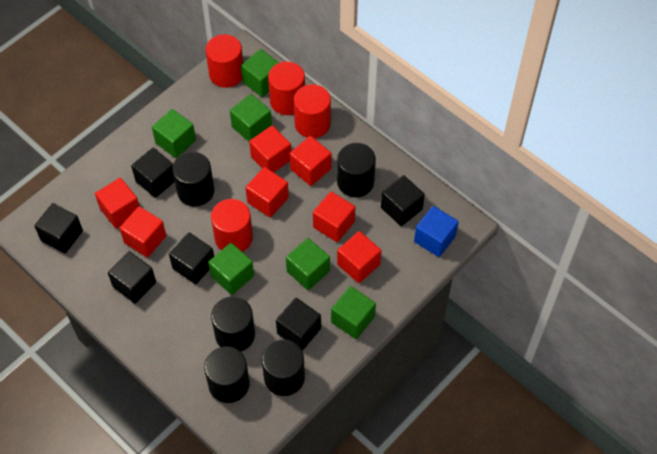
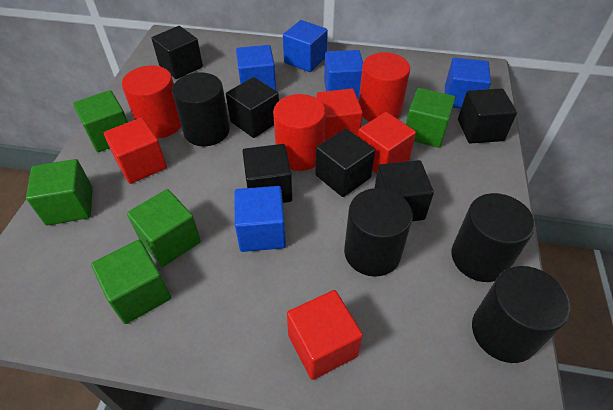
black cylinder: [172,152,214,206] [204,347,250,403] [211,296,255,352] [262,340,305,396] [337,143,376,197] = 5 -> [172,72,230,146] [344,188,413,277] [451,193,535,282] [472,266,570,363] = 4
blue cube: [414,206,459,257] = 1 -> [234,186,286,252] [236,45,276,90] [283,20,328,72] [324,50,363,99] [445,58,491,109] = 5
green cube: [152,109,196,158] [208,243,254,295] [230,94,272,141] [241,49,279,97] [286,238,330,290] [331,286,376,339] = 6 -> [26,159,93,226] [73,90,128,152] [91,240,171,324] [127,189,201,267] [406,88,455,148] = 5
red cube: [95,178,139,228] [119,207,166,257] [245,167,289,218] [249,126,291,173] [289,136,331,186] [313,192,355,242] [337,231,381,283] = 7 -> [104,118,167,184] [287,290,363,380] [316,89,363,141] [358,112,416,174] = 4
red cylinder: [206,34,243,88] [211,199,253,252] [268,61,305,115] [294,84,331,138] = 4 -> [122,66,181,138] [273,94,326,171] [359,52,410,121] = 3

